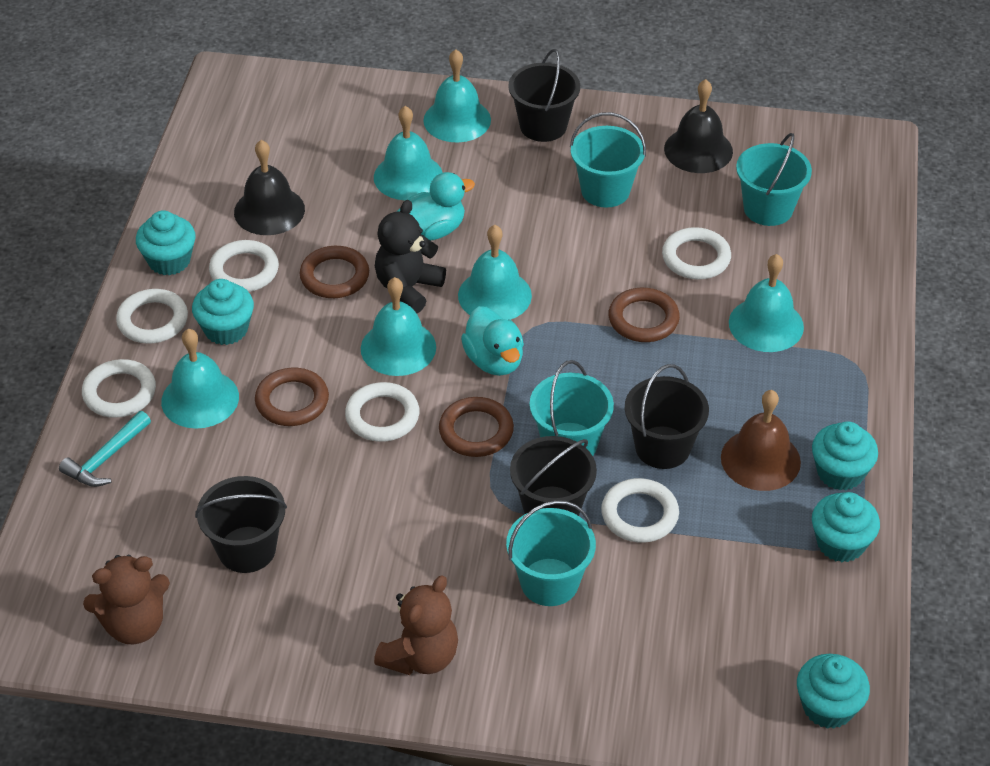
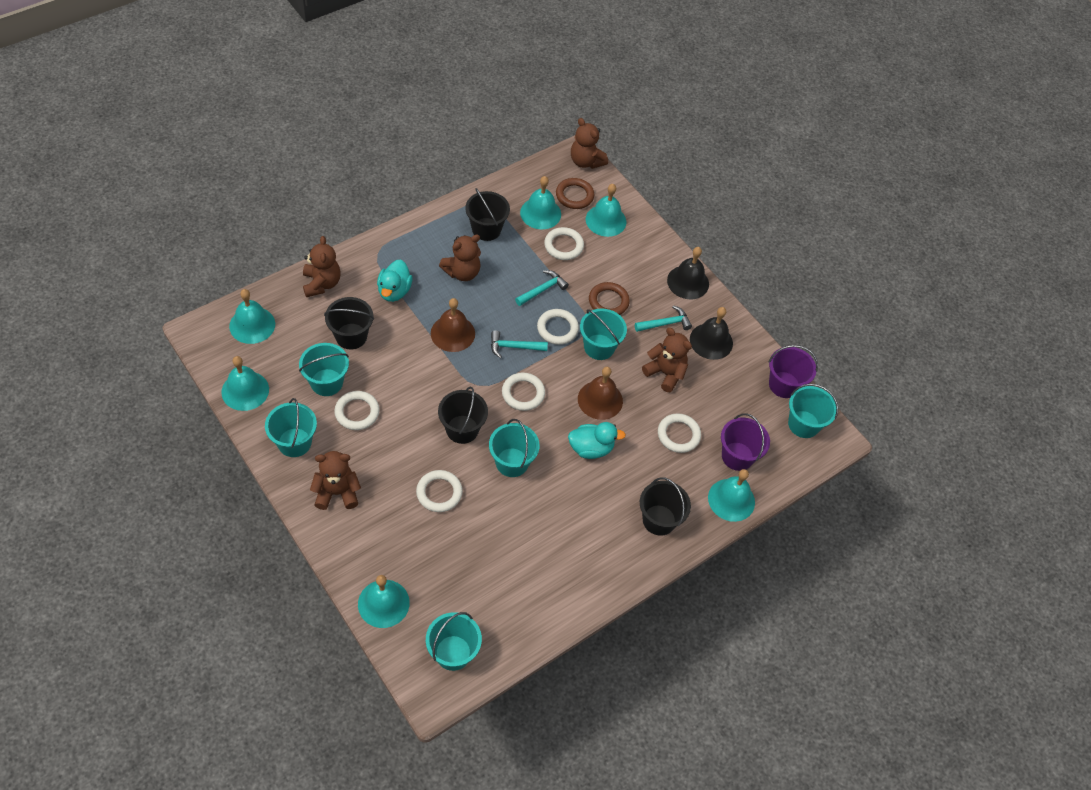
black teddy bear: [375,200,446,313] = 1 -> none = 0
brown bell: [721,390,801,491] = 1 -> [431,298,475,352] [578,367,623,420] = 2
brown ring: [255,368,329,426] [300,246,369,298] [439,397,514,457] [609,288,680,342] = 4 -> [556,178,594,209] [589,282,630,315] = 2
brown teddy bear: [83,555,170,644] [374,576,458,675] = 2 -> [303,236,341,297] [310,451,361,510] [439,234,481,281] [571,118,608,169] [642,328,692,392] = 5
purple bucket: none = 0 -> [721,413,770,471] [768,345,818,398] = 2
turquoise bucket: [506,500,596,606] [530,360,614,456] [570,112,646,208] [736,133,812,226] = 4 -> [265,398,317,457] [299,343,349,396] [426,612,482,671] [489,419,539,477] [580,309,627,360] [788,384,838,438] = 6
turquoise cupcake: [136,210,196,276] [192,279,254,345] [797,654,870,729] [812,421,878,490] [812,492,880,562] = 5 -> none = 0
turquoise hammer: [59,411,151,487] = 1 -> [491,330,548,358] [515,270,569,306] [635,305,692,332] = 3

